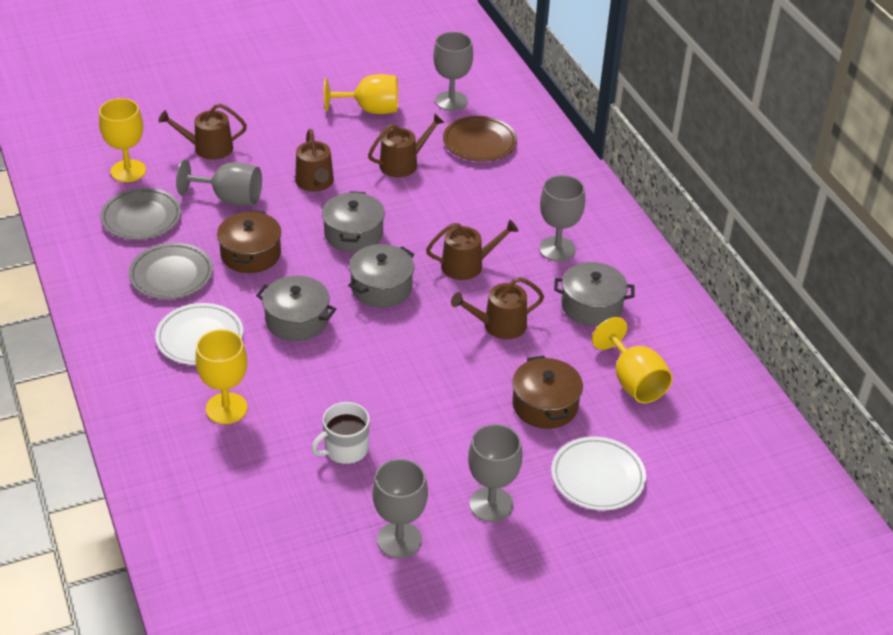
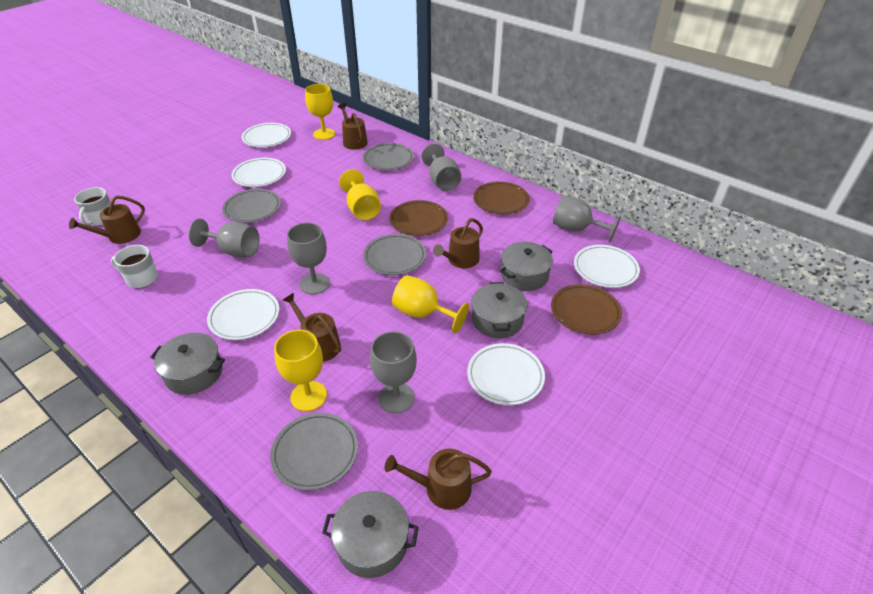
brown plate: [443,116,517,162] = 1 -> [390,200,448,236] [473,181,530,214] [551,284,622,334] = 3
brown pot: [217,210,281,273] [512,356,583,429] = 2 -> none = 0
grey plate: [100,188,181,240] [129,243,213,299] = 2 -> [222,189,281,223] [270,413,358,491] [363,143,414,170] [363,234,426,275] = 4
white mug: [311,402,370,464] = 1 -> [74,187,111,226] [111,245,158,288] = 2
white plate: [155,303,243,365] [551,437,646,510] = 2 -> [207,289,279,340] [231,158,286,187] [242,123,291,147] [467,343,545,405] [574,245,640,288] = 5

